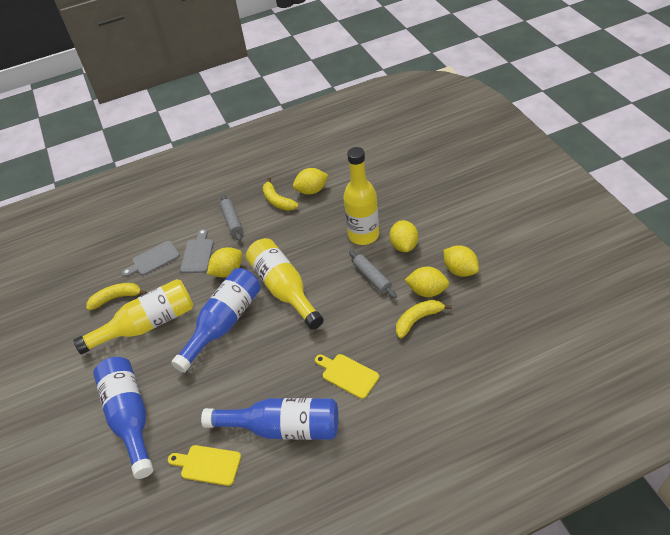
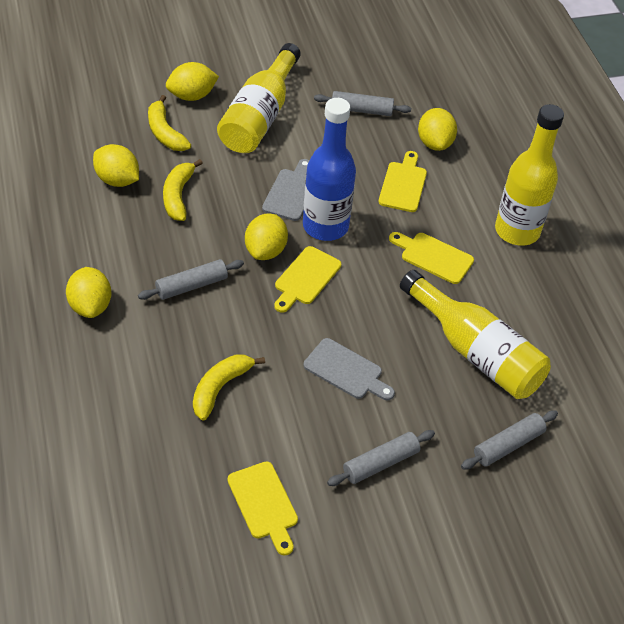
blue bottle: [93,357,153,479] [171,268,261,373] [201,398,338,440] = 3 -> [303,98,356,241] = 1
grey rolling pin: [220,195,243,241] [349,250,397,298] = 2 -> [138,259,244,300] [314,91,411,116] [327,430,435,486] [461,410,558,470] = 4
yellow cutting board: [168,445,241,486] [315,354,379,399] = 2 -> [228,461,298,556] [274,246,341,313] [378,151,427,212] [389,232,474,284] = 4

